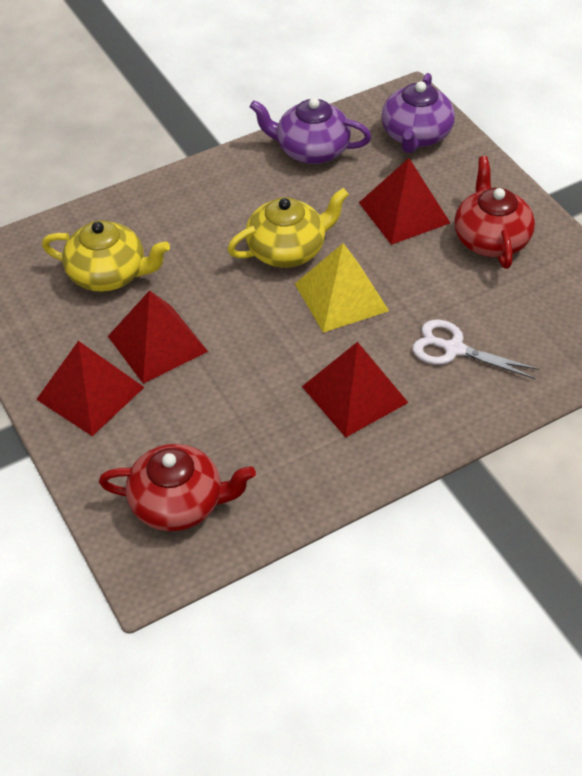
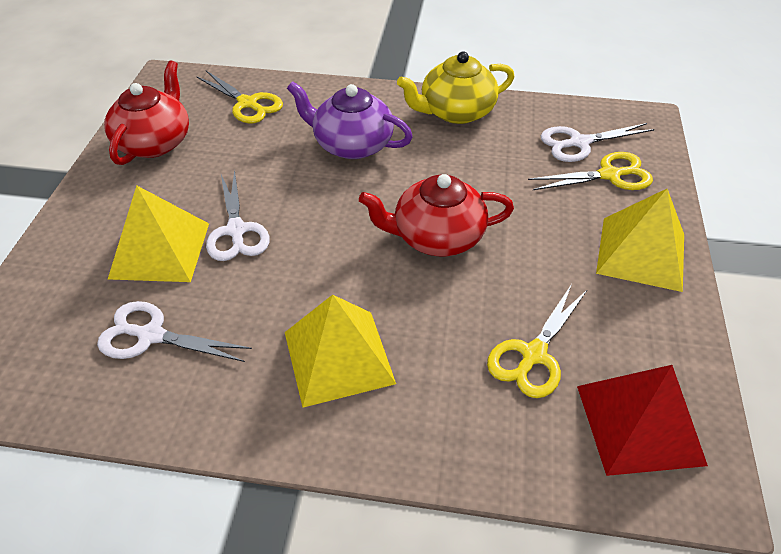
purple teapot: [250,98,371,164] [381,73,455,153] = 2 -> [287,81,413,159] = 1
red pyramid: [36,341,144,436] [108,290,208,384] [302,342,408,438] [359,158,450,245] = 4 -> [577,365,708,476] = 1
white scissors: [413,320,540,379] = 1 -> [97,301,252,362] [206,170,270,261] [541,123,655,162] = 3
yellow pyramid: [295,243,389,333] = 1 -> [108,185,209,282] [285,295,396,408] [596,189,684,292] = 3
yellow scissors: none = 0 -> [196,71,283,123] [487,284,588,398] [528,152,653,190] = 3
yellow teapot: [42,220,170,292] [227,188,349,268] = 2 -> [397,52,515,124] = 1

